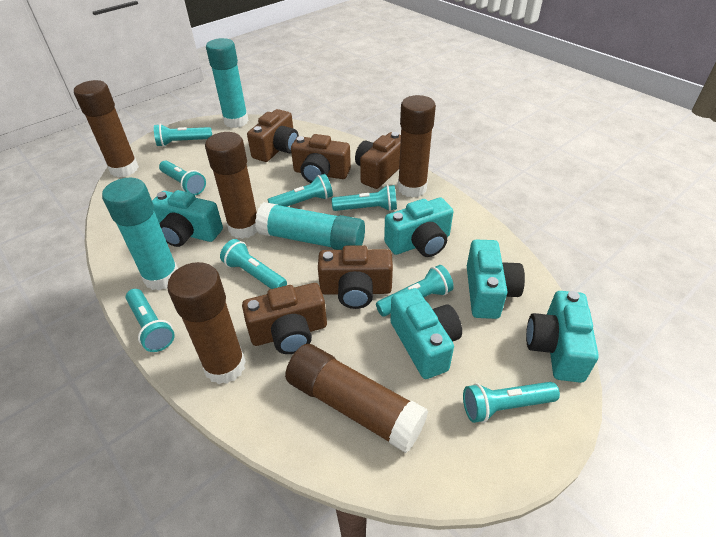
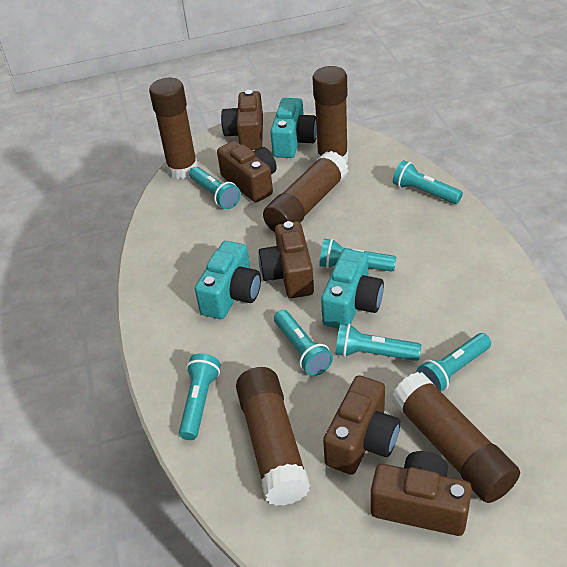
turquoise camera: [152,190,223,247] [384,198,453,257] [390,288,462,379] [467,240,525,319] [526,291,599,383] = 5 -> [195,241,261,319] [270,98,317,158] [321,249,384,329] = 3
turquoise flashlight: [126,289,175,352] [154,124,212,147] [159,160,206,195] [220,239,287,289] [268,174,333,207] [332,185,397,211] [376,265,454,317] [463,382,560,423] = 8 -> [179,353,220,440] [189,167,241,209] [274,310,333,376] [319,239,396,272] [335,323,421,361] [393,160,463,204] [416,333,491,392] = 7
turquoise glue stick: [102,178,178,290] [206,38,249,128] [255,202,365,250] = 3 -> none = 0

